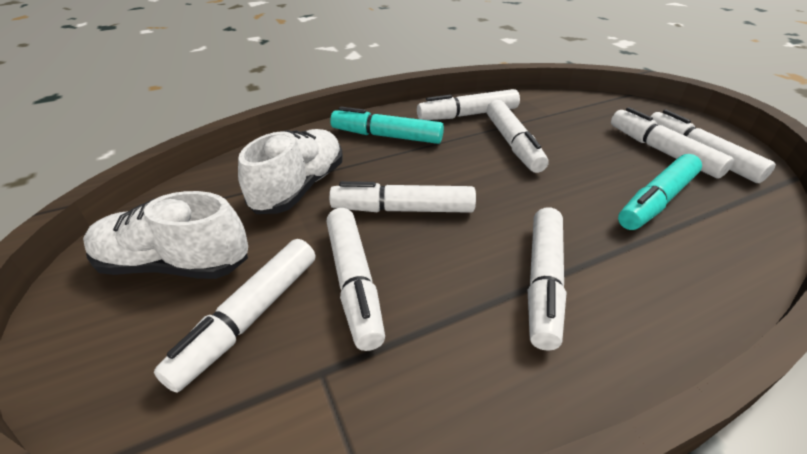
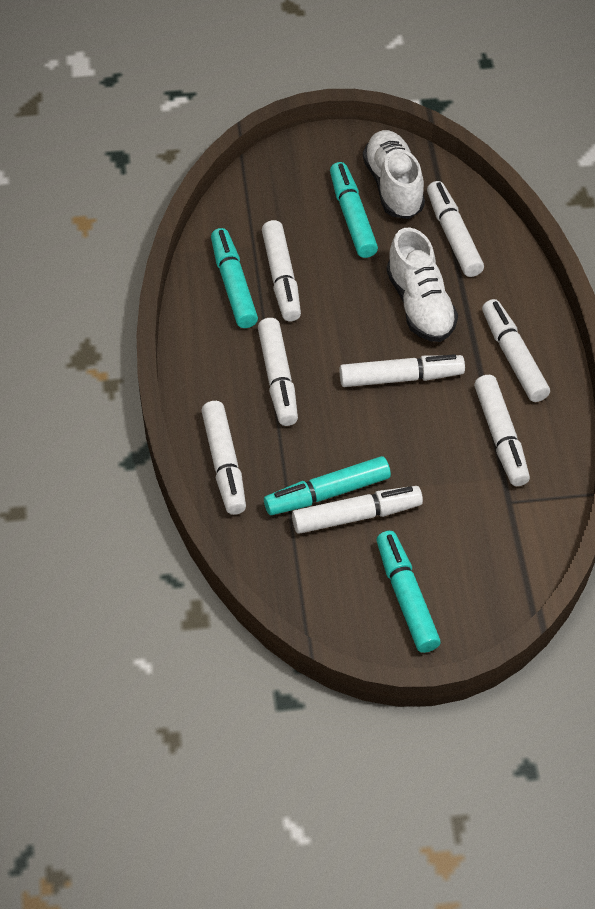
turquoise marker: [330,107,444,144] [618,154,702,230] = 2 -> [211,228,258,328] [264,456,391,515] [330,162,378,258] [376,531,441,653] = 4

